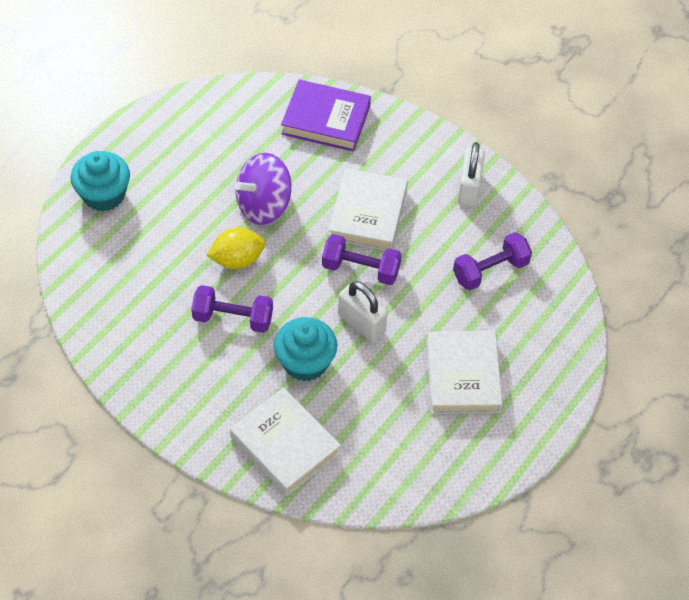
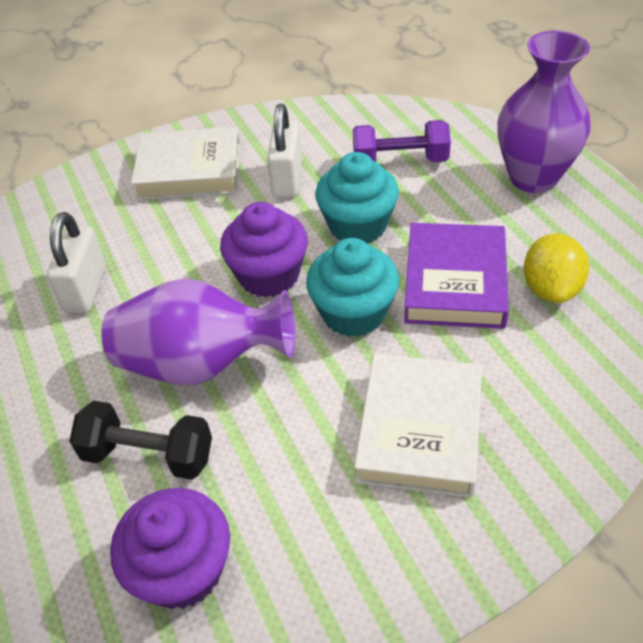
black dumbbell: none = 0 -> [69,401,212,480] = 1
purple cupcake: none = 0 -> [110,488,230,609] [220,202,308,298] = 2
purple dumbbell: [191,285,273,333] [322,234,402,285] [453,232,532,290] = 3 -> [353,120,451,162] = 1
purple spinning top: [235,153,291,225] = 1 -> none = 0
purple vase: none = 0 -> [101,278,295,385] [497,30,590,193] = 2
white book: [230,387,341,496] [329,168,408,250] [426,331,503,414] = 3 -> [131,127,240,200] [354,354,482,498] = 2

